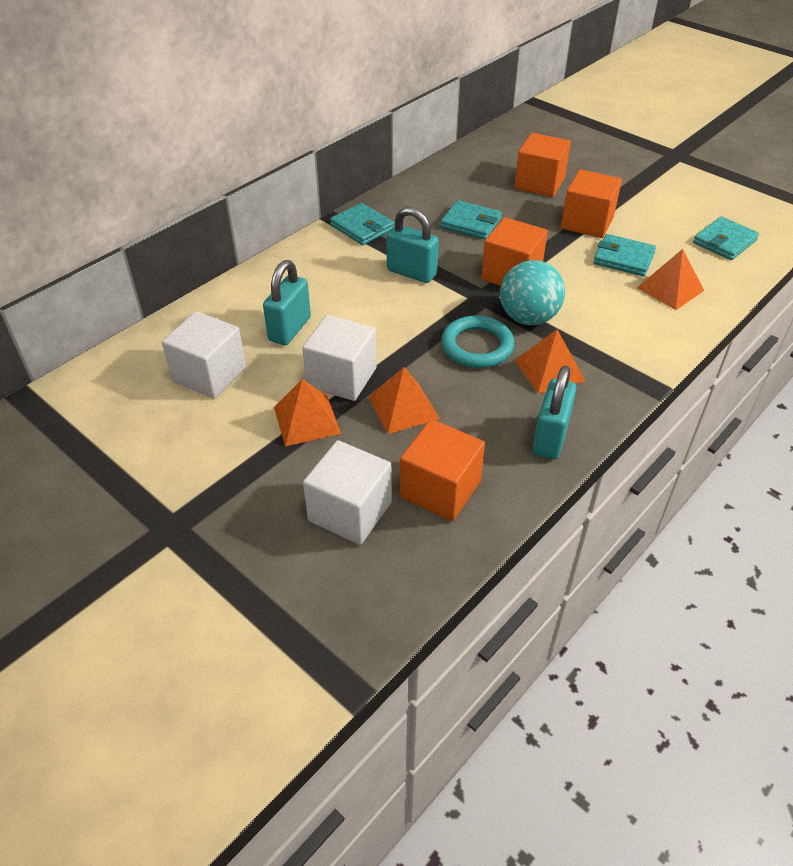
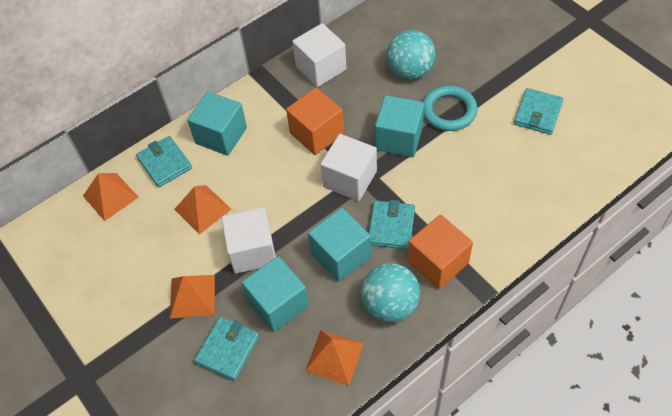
orange cube: [400,419,485,521] [481,217,548,286] [514,133,571,197] [561,169,622,238] = 4 -> [286,88,344,155] [408,214,473,289] = 2
turquoise ball: [500,260,565,325] = 1 -> [361,263,420,322] [387,30,436,79] = 2
turquoise cube: none = 0 -> [187,92,247,156] [242,256,309,332] [308,208,371,282] [375,95,424,157] = 4
turquoise padlock: [263,260,311,345] [386,207,439,283] [533,366,577,459] = 3 -> none = 0

